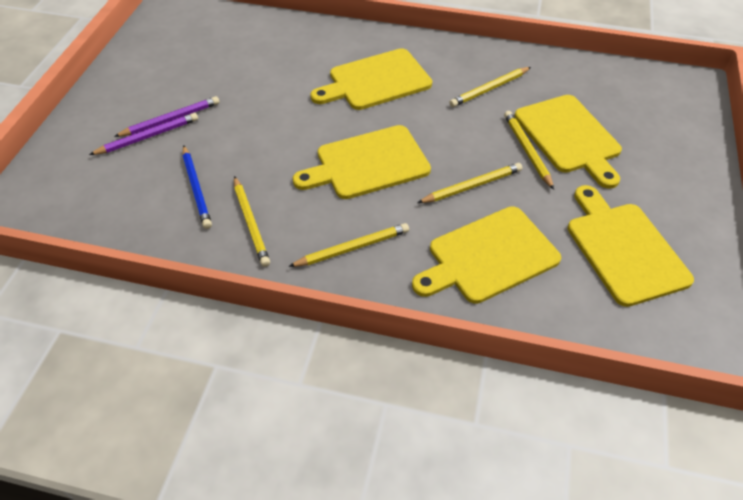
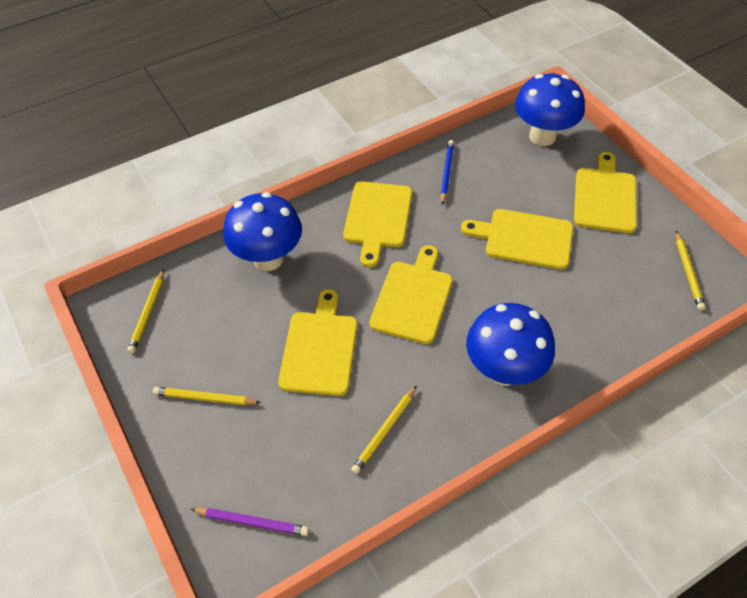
blue mushroom: none = 0 -> [223,192,302,271] [466,303,555,386] [515,74,585,146] = 3
purple pencil: [89,113,198,155] [114,96,220,137] = 2 -> [190,508,309,536] = 1
yellow pencil: [234,176,270,267] [288,223,409,267] [417,163,522,203] [449,67,531,107] [504,111,554,190] = 5 -> [127,269,164,354] [153,387,261,405] [351,385,417,474] [676,231,706,311] = 4

